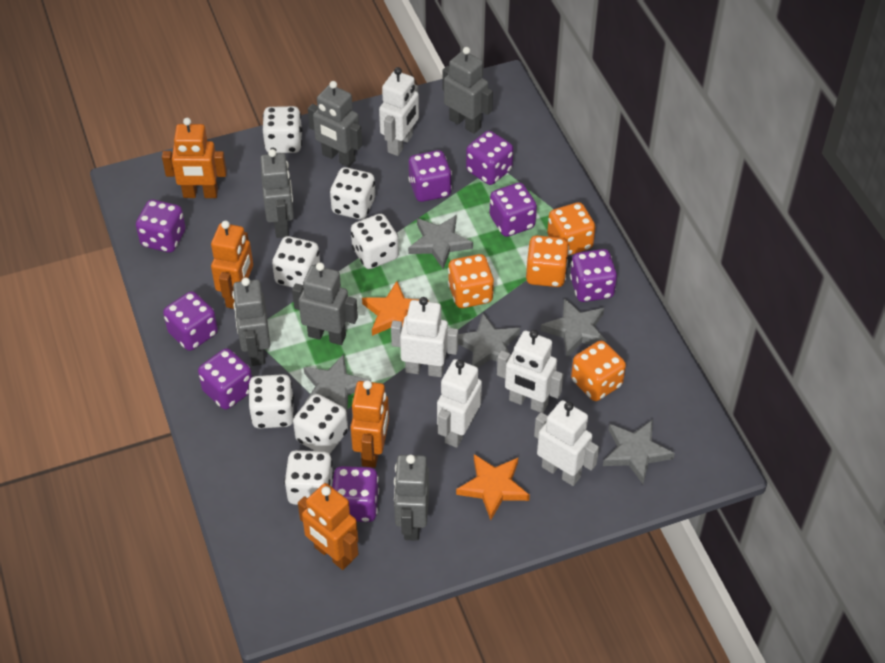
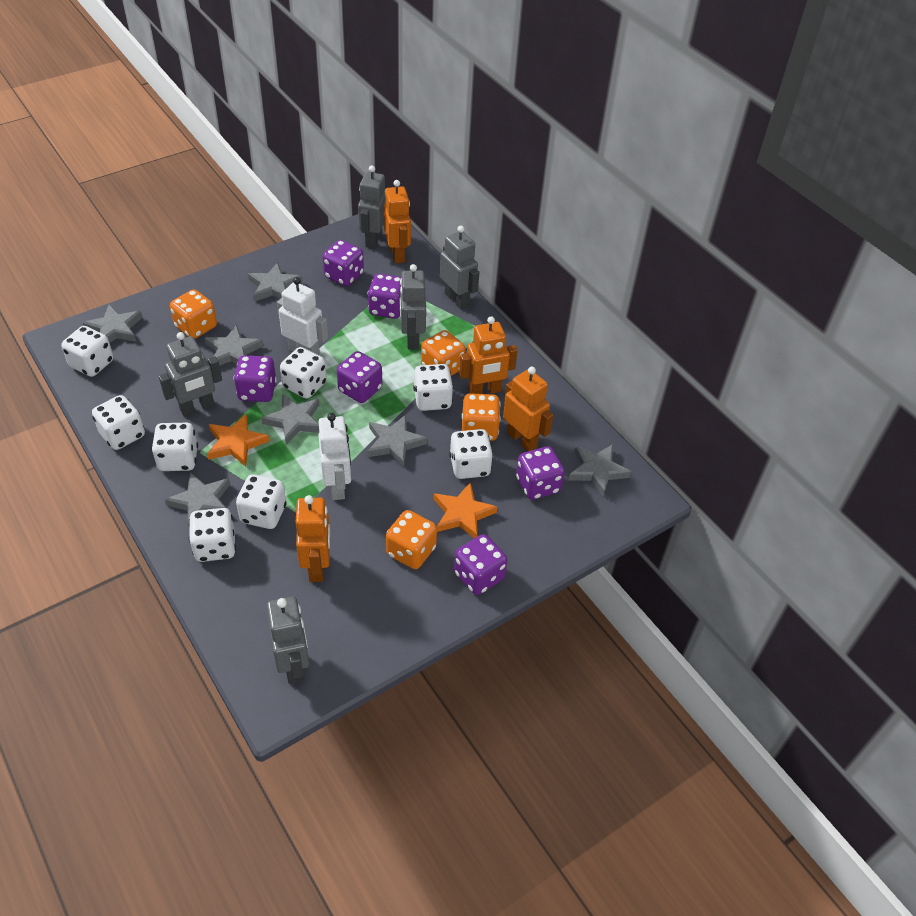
grey robot: [232,277,270,366] [260,149,294,238] [292,262,358,345] [308,81,362,167] [394,454,429,541] [442,47,493,134] = 6 -> [159,332,222,417] [267,596,309,684] [358,165,385,249] [400,264,426,350] [440,226,479,310] = 5
grey star: [304,354,370,412] [408,215,473,269] [458,313,520,368] [541,298,607,357] [603,420,675,484] = 5 -> [83,304,143,343] [165,472,230,529] [205,325,263,366] [248,262,303,302] [261,394,319,445] [367,415,427,467] [568,444,632,497] = 7
purple dice: [136,199,186,253] [163,291,218,351] [198,348,252,410] [332,466,379,522] [408,150,452,202] [466,131,513,185] [490,182,537,237] [570,249,617,302] = 8 -> [234,355,277,402] [323,240,364,286] [337,351,382,403] [368,274,402,319] [454,534,507,595] [516,446,565,500] = 6
white dice: [248,374,294,429] [263,106,303,153] [272,236,320,288] [284,450,334,505] [293,394,348,454] [330,167,375,220] [351,214,399,269] = 7 -> [61,326,113,377] [92,395,145,450] [151,423,198,471] [189,508,236,562] [236,475,287,529] [280,347,327,399] [413,364,453,411] [450,429,493,479] = 8
white robot: [379,67,419,156] [391,297,458,377] [437,359,482,448] [497,330,564,413] [534,400,599,486] = 5 -> [277,277,328,356] [318,413,351,500] = 2

